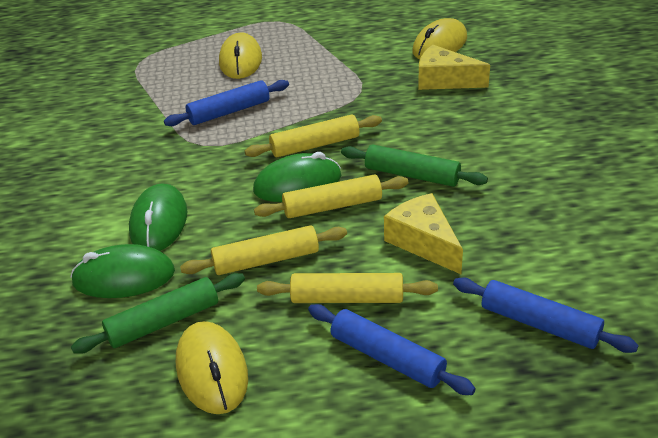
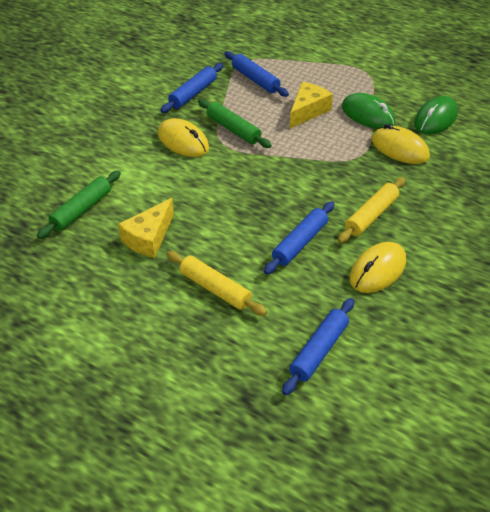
blue rolling pin: [164,80,289,126] [308,304,476,395] [453,277,639,353] = 3 -> [160,63,223,113] [225,51,289,97] [264,201,334,274] [282,298,354,395] = 4
green mouse: [70,244,175,298] [129,184,187,251] [253,152,341,202] = 3 -> [342,93,395,129] [414,96,458,135] = 2
yellow rolling pin: [180,225,347,275] [245,114,382,157] [254,175,408,218] [257,273,438,303] = 4 -> [167,251,267,316] [338,177,405,243] = 2

